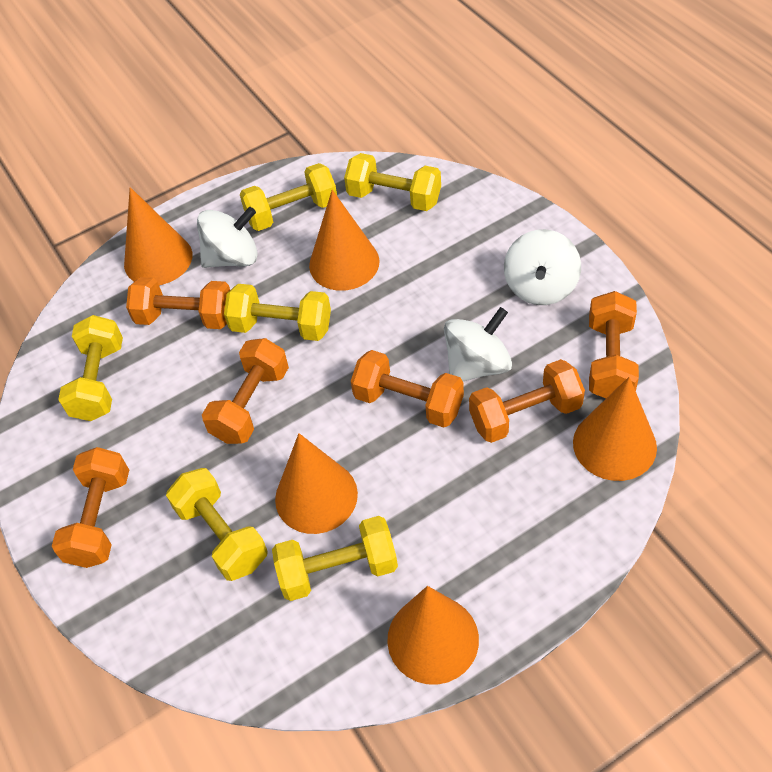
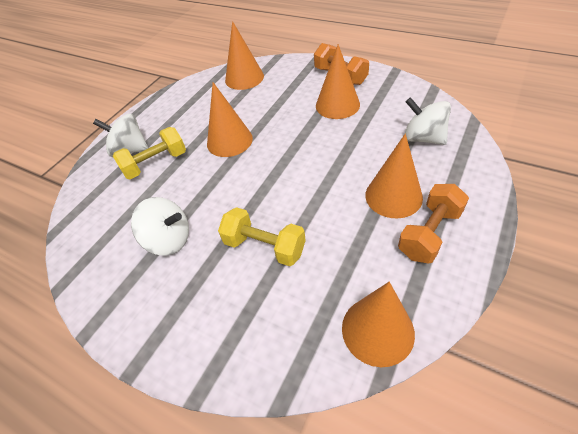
orange dumbbell: [52,447,129,568] [126,277,230,329] [202,338,289,444] [351,350,464,428] [469,359,585,443] [589,291,639,398] = 6 -> [314,43,369,85] [398,184,469,264] = 2
yellow dumbbell: [58,315,123,421] [166,468,268,581] [224,284,331,341] [240,163,337,231] [272,516,398,601] [344,153,441,211] = 6 -> [113,127,186,180] [218,207,306,266] = 2

